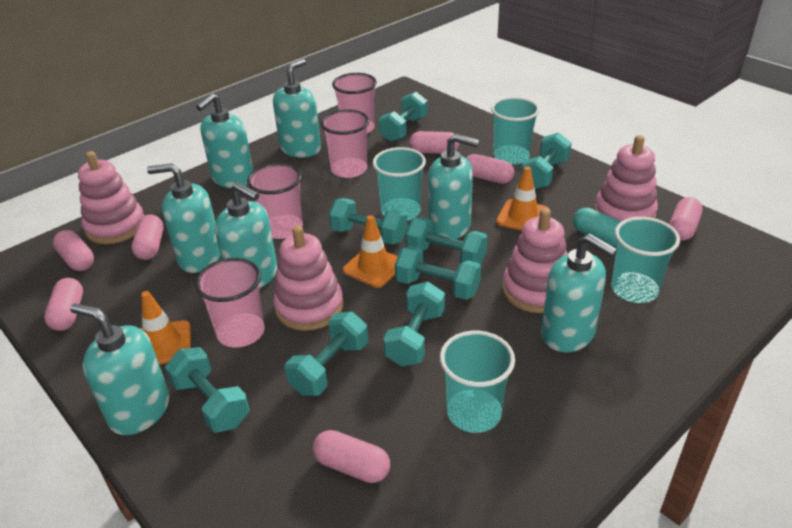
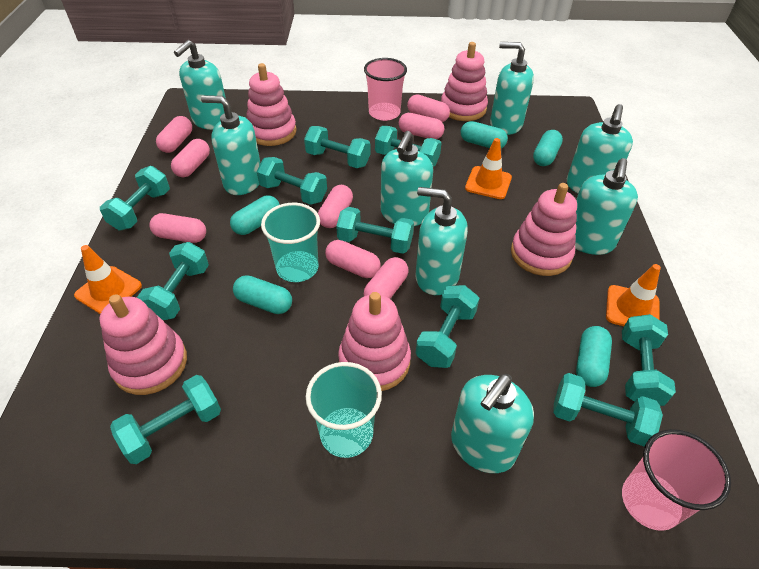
pink capsule: [44,278,83,331] [53,230,94,271] [132,214,164,260] [313,430,390,483] [409,131,459,154] [466,154,514,184] [669,197,703,241] = 7 -> [149,213,206,243] [156,116,192,153] [171,139,210,177] [318,185,353,228] [325,240,381,278] [364,257,408,299] [399,113,444,139] [407,95,450,122] = 8
pink cup: [195,258,265,348] [247,163,303,239] [321,109,369,178] [332,73,377,133] = 4 -> [364,58,407,121] [622,429,731,531] = 2
pink stacking toy: [78,151,145,244] [273,225,343,331] [502,208,568,313] [594,135,658,221] = 4 -> [99,294,187,395] [247,63,297,146] [338,292,411,391] [441,42,488,121] [511,183,577,276] = 5
turquoise capsule: [573,208,622,247] = 1 -> [230,196,280,235] [233,275,292,314] [461,121,508,148] [533,130,563,166] [576,326,612,387] = 5
turquoise cup: [373,147,426,221] [440,331,515,433] [491,97,540,165] [611,217,680,303] = 4 -> [261,203,320,282] [306,362,382,458] = 2
turquoise dumbbell: [165,347,250,433] [285,312,368,396] [329,198,407,245] [379,92,428,142] [383,282,445,366] [395,246,481,300] [405,217,488,265] [521,133,571,189] = 8 -> [100,166,170,230] [110,375,221,464] [137,242,209,320] [257,157,327,205] [304,126,370,168] [336,207,414,254] [375,126,441,167] [416,285,479,368] [553,373,663,447] [622,314,676,406] = 10
turquoise soap dispenser: [70,303,169,435] [147,163,220,273] [196,93,254,188] [215,182,277,289] [273,59,321,158] [428,134,479,239] [541,234,617,352] = 7 -> [174,40,226,130] [201,95,261,195] [381,131,433,226] [415,187,468,295] [451,374,534,473] [490,42,534,135] [567,104,633,193] [575,158,638,255] = 8

